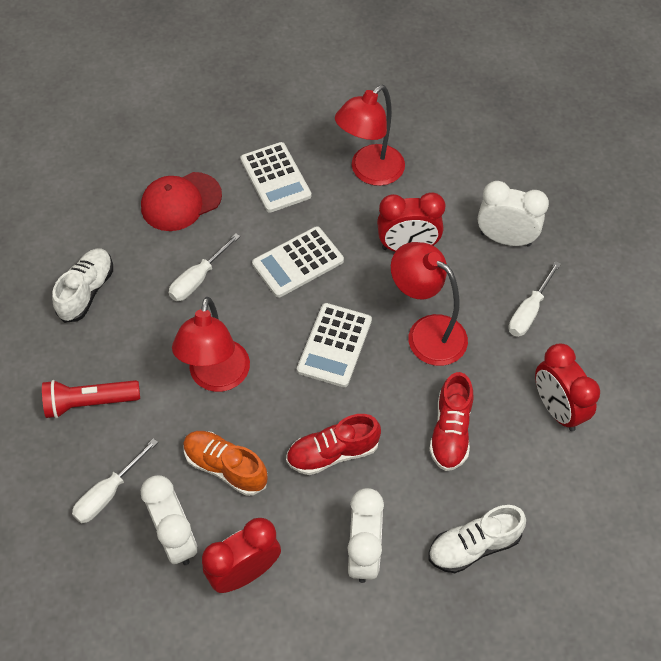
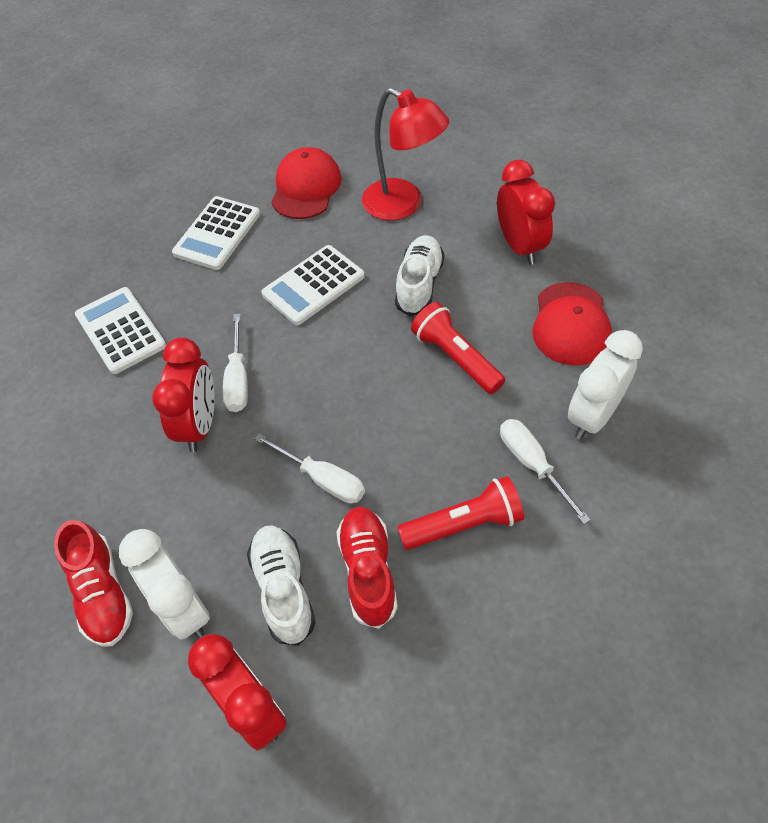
orange shoe: [183,431,268,496] = 1 -> none = 0
red cap: [141,172,222,231] = 1 -> [271,147,342,219] [532,282,612,366] = 2
red flashlight: [42,380,140,418] = 1 -> [397,476,524,550] [411,302,505,394] = 2
red lamp: [172,297,250,392] [335,85,405,186] [391,242,468,366] = 3 -> [362,87,449,221] = 1
white clock: [141,475,197,565] [348,488,384,583] [478,181,549,246] = 3 -> [119,529,210,640] [568,330,643,439] = 2

